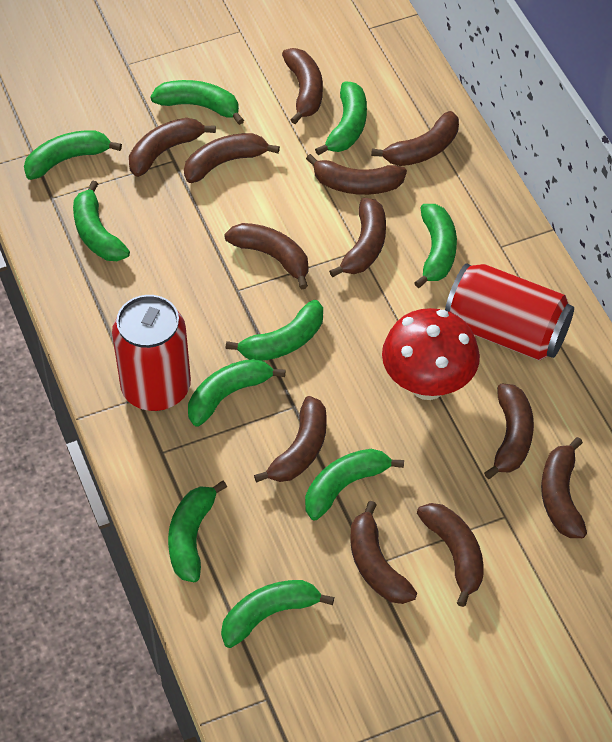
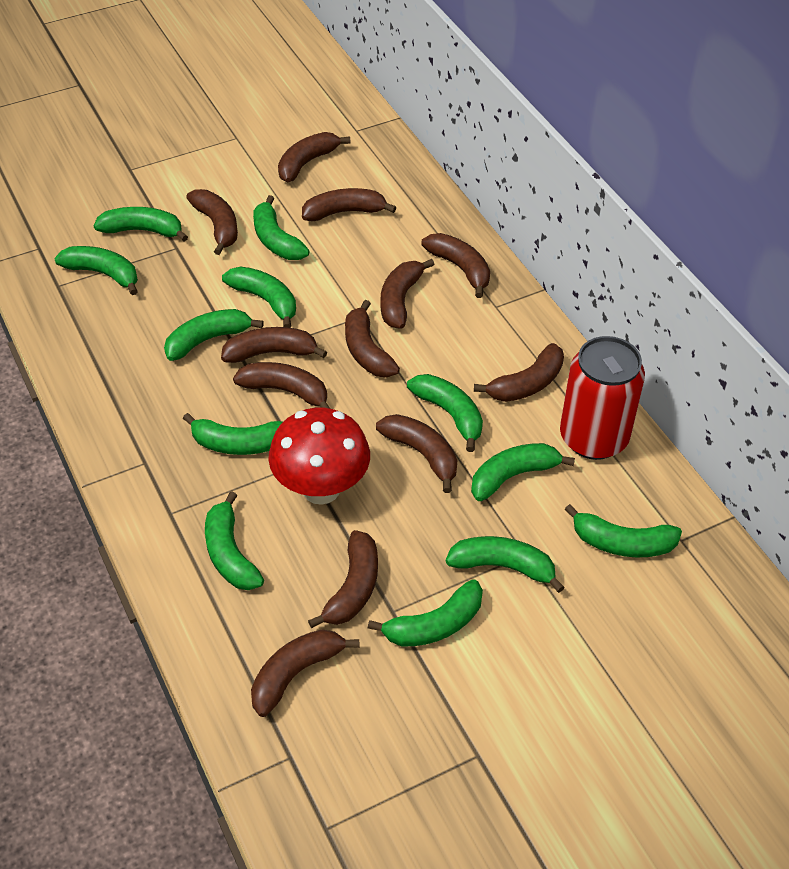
green banana: [24,130,122,180] [73,180,130,261] [150,80,244,125] [168,481,227,582] [188,359,285,427] [221,580,334,648] [225,300,323,361] [305,449,404,520] [315,82,367,155] [414,204,457,288] = 10 -> [54,246,138,295] [93,207,188,241] [164,309,264,361] [183,413,282,455] [205,491,264,590] [222,267,296,328] [253,195,309,260] [368,579,483,647] [407,374,483,452] [446,536,565,593] [471,443,575,501] [565,504,682,557] = 12
red can: [112,295,191,411] [445,263,574,360] = 2 -> [560,336,645,460] = 1

